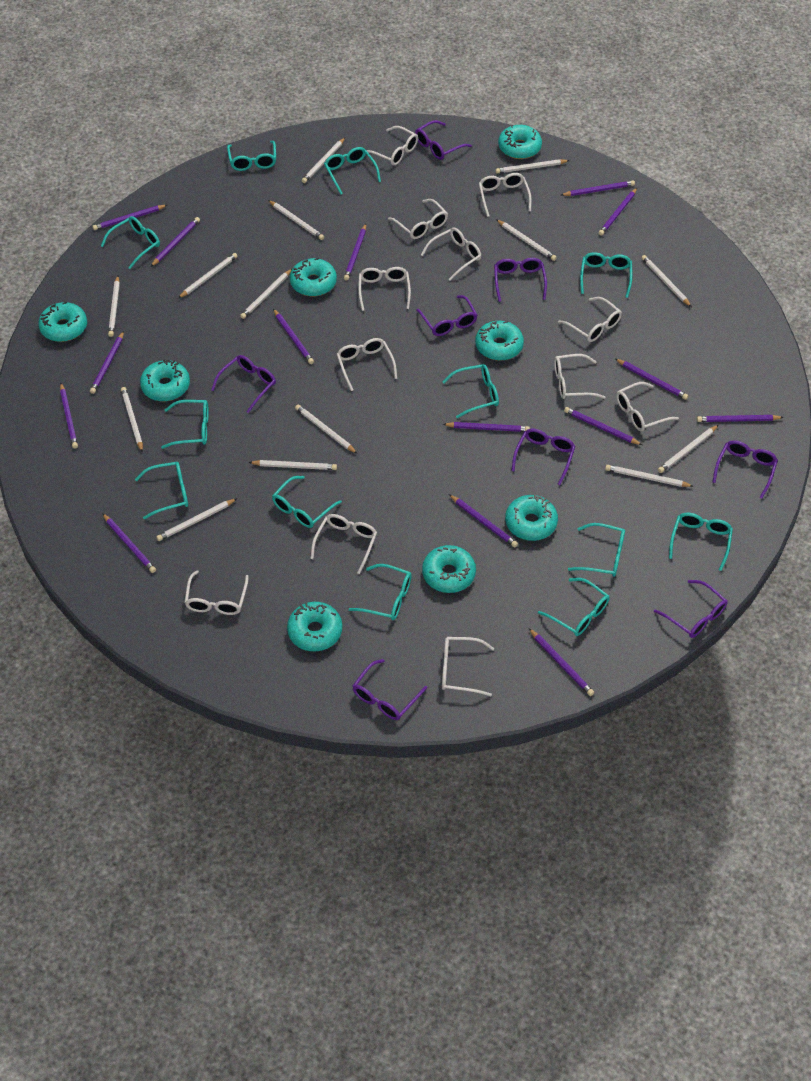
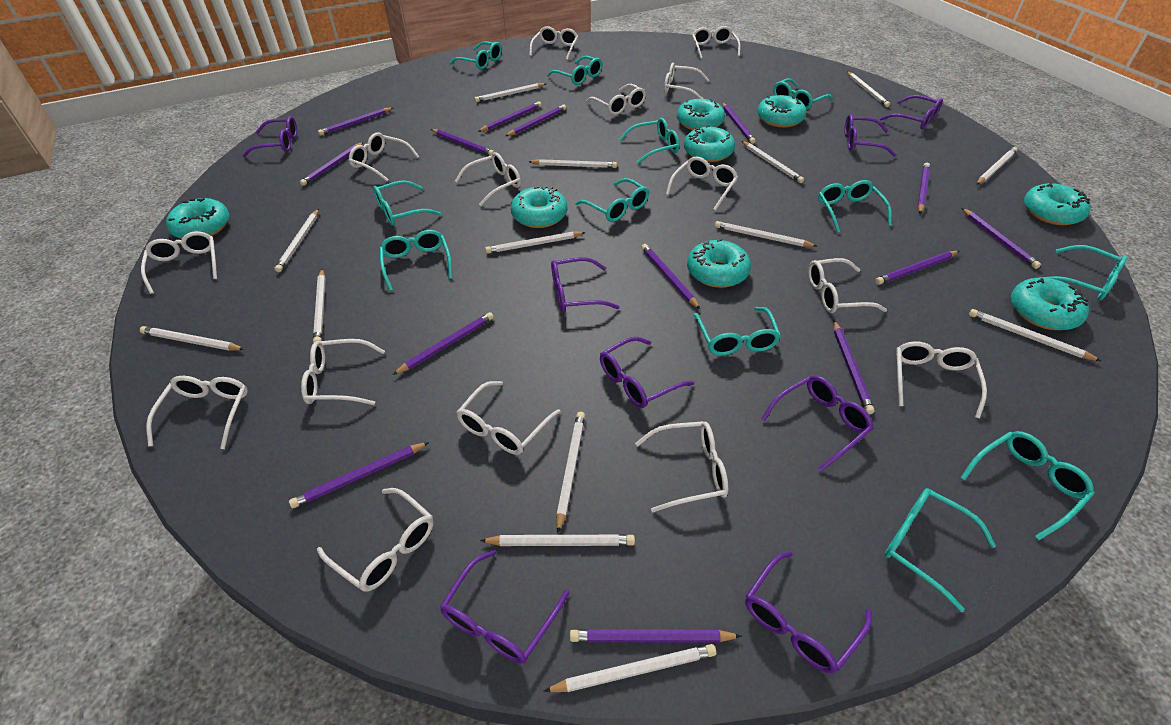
purple pencil: [60,383,78,449] [90,331,124,394] [93,205,167,230] [102,513,156,573] [151,217,200,267] [273,309,314,364] [344,224,366,281] [443,422,530,432] [449,494,518,547] [529,628,594,696] [561,180,635,196] [564,407,642,445] [599,188,637,236] [615,359,688,400] [697,415,784,422] = 15 -> [289,442,429,508] [300,142,364,186] [318,107,393,136] [393,312,494,375] [431,129,494,156] [478,101,542,132] [506,105,566,136] [570,629,742,643] [641,244,700,309] [722,103,756,144] [833,321,874,415] [875,251,959,285] [917,163,930,214] [962,208,1041,269] = 14
white glasses: [184,570,249,615] [310,514,377,574] [337,338,397,391] [358,267,411,311] [367,126,418,165] [388,199,448,239] [421,227,481,281] [442,637,494,696] [479,173,532,217] [554,354,605,399] [558,297,622,342] [616,382,679,431] = 12 -> [141,231,217,294] [146,376,248,449] [301,339,385,405] [317,488,434,592] [349,132,419,181] [455,152,521,206] [456,381,561,455] [529,26,578,60] [586,84,646,115] [635,421,728,512] [664,63,709,99] [666,156,738,211] [692,26,741,59] [808,258,887,313] [896,341,987,418] = 15

